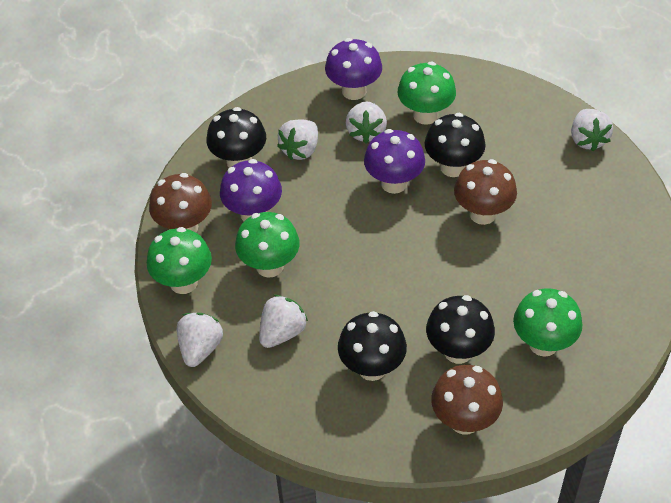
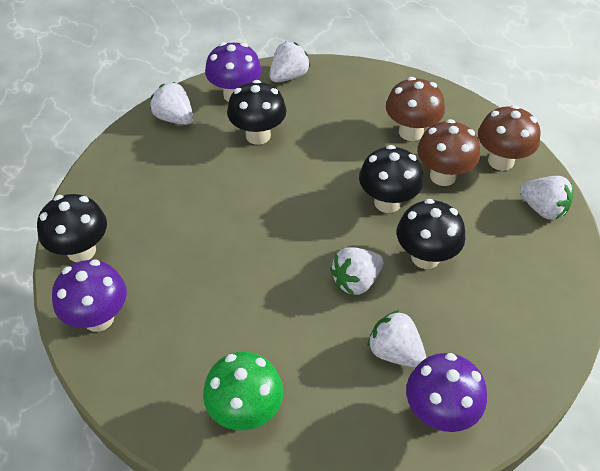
green mushroom: [147,227,212,294] [235,212,300,278] [398,62,456,125] [513,288,582,357] = 4 -> [203,352,283,430] = 1

